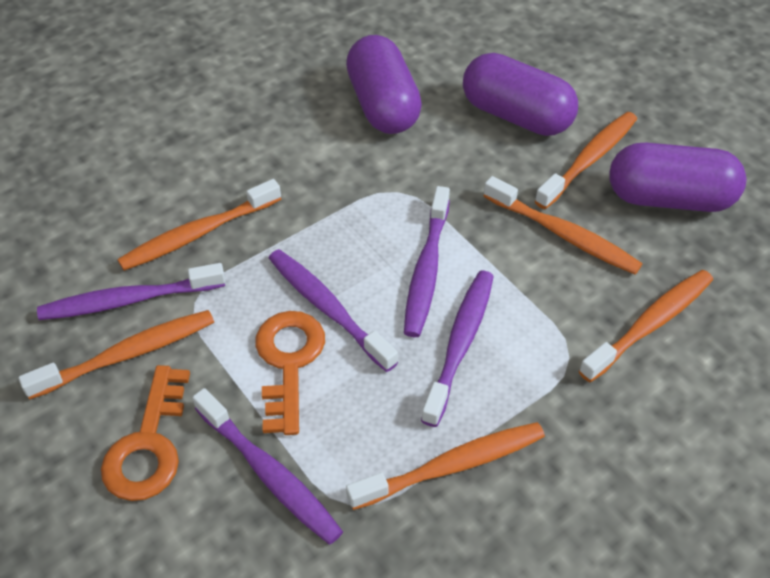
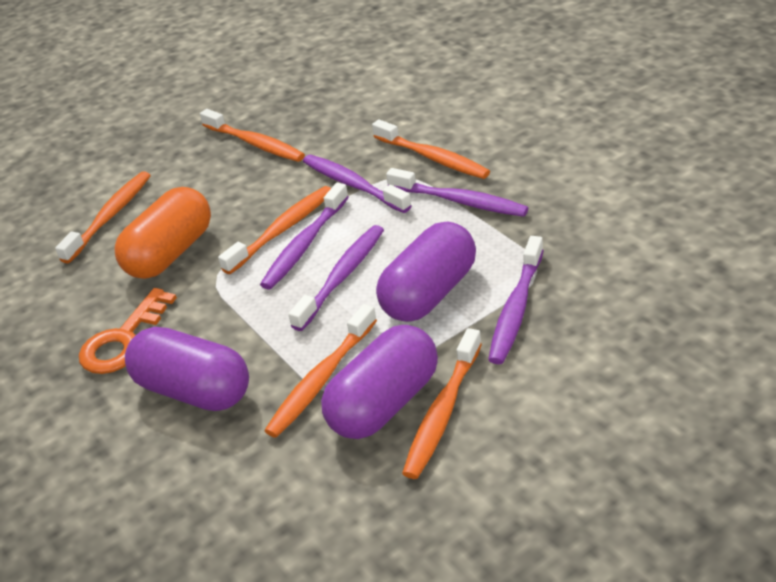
orange capsule: none = 0 -> [114,187,211,279] = 1
orange key: [101,365,190,501] [255,311,325,435] = 2 -> [79,288,177,374] = 1

